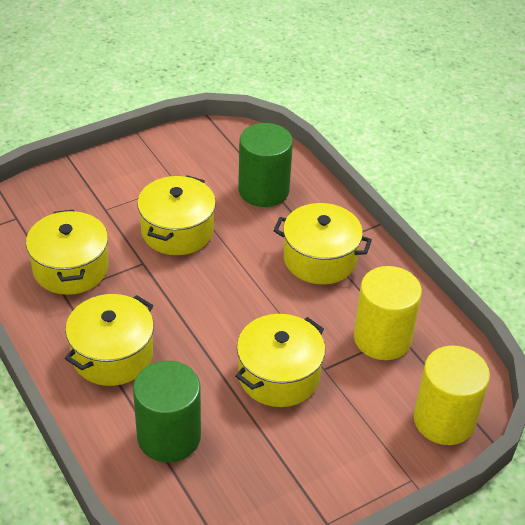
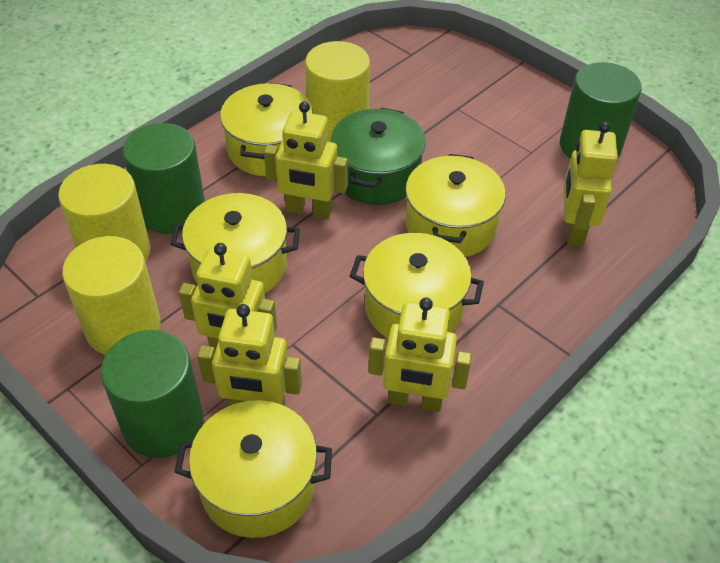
green cylinder: [133,361,201,463] [238,123,293,207] = 2 -> [101,330,203,458] [123,123,205,234] [560,62,641,159] = 3
green pot: none = 0 -> [331,108,426,205] = 1
yellow cylinder: [354,266,422,360] [414,345,490,445] = 2 -> [58,164,150,261] [62,236,160,355] [305,41,370,142] = 3
yellow robot: none = 0 -> [179,243,277,351] [197,304,302,406] [264,101,348,219] [369,297,472,412] [564,122,618,247] = 5

